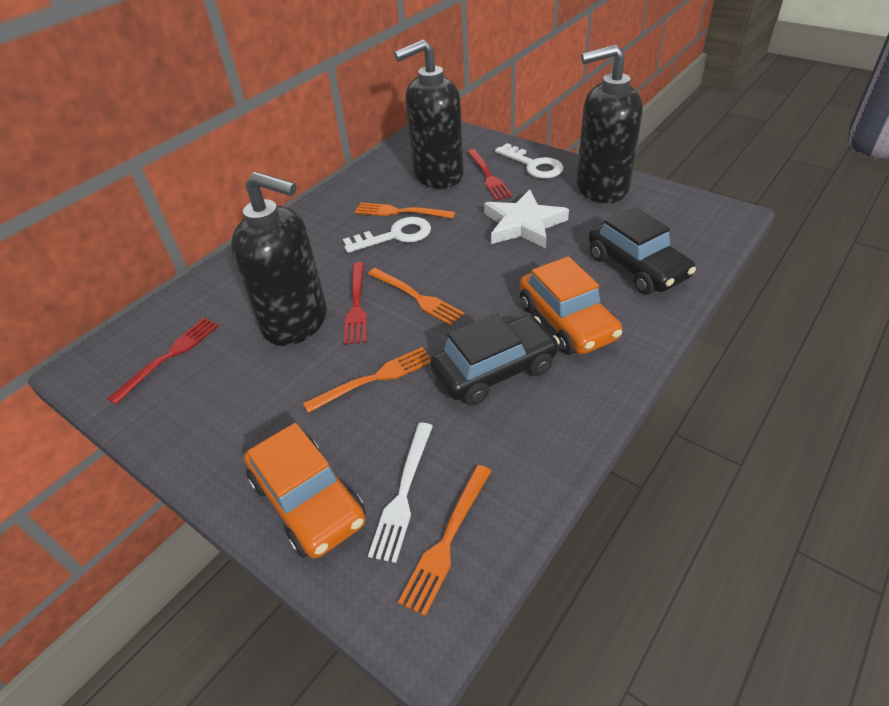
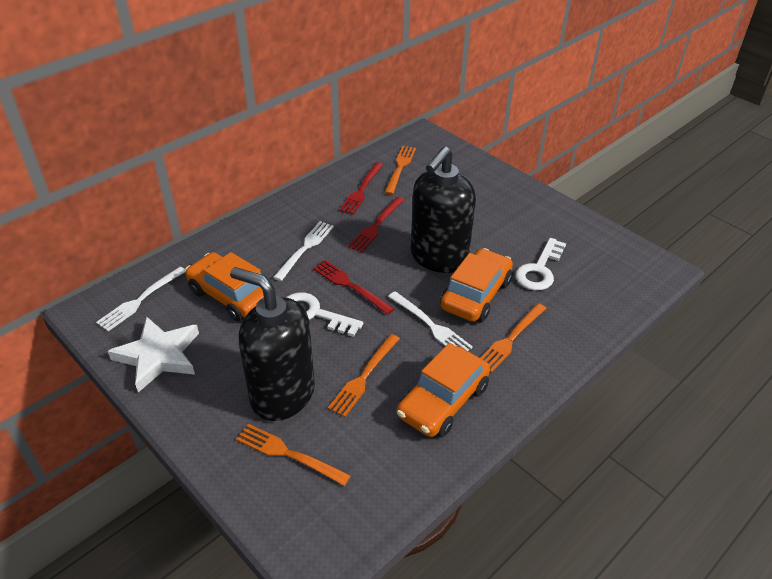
black car: [430,313,560,406] [588,207,696,294] = 2 -> none = 0
black soap dispenser: [231,172,327,346] [394,39,464,188] [577,45,643,203] = 3 -> [230,267,315,421] [411,146,476,273] = 2
orange car: [244,423,366,558] [520,256,622,355] = 2 -> [185,252,264,322] [397,343,490,438] [440,248,513,322] = 3
white fork: [368,423,433,563] = 1 -> [96,267,185,331] [273,221,334,281] [388,291,473,351] = 3

